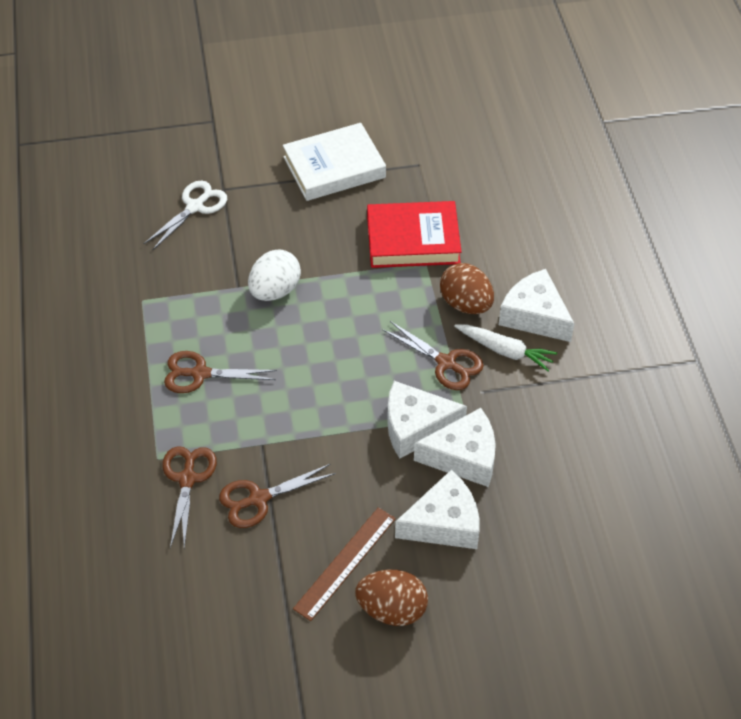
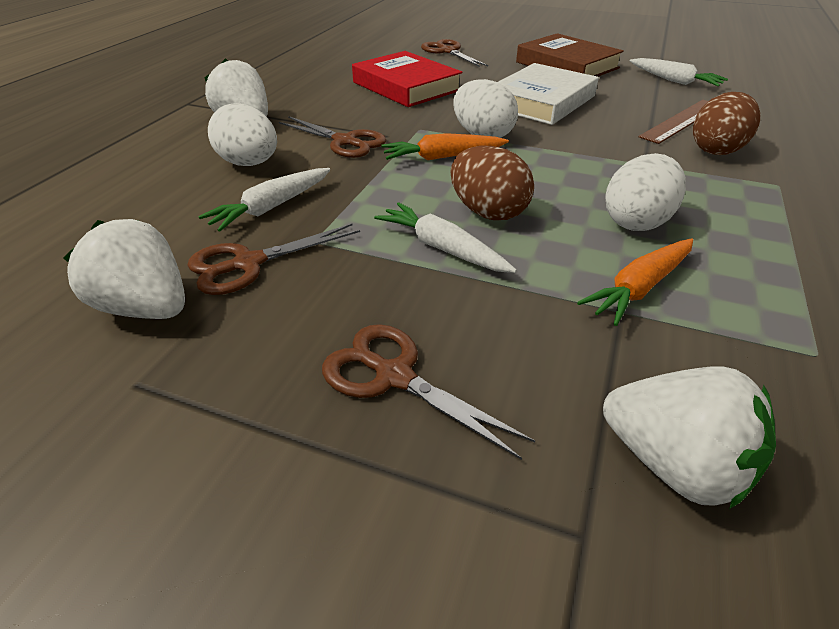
brown book: none = 0 -> [516,33,624,77] = 1
orange carrot: none = 0 -> [381,133,509,160] [577,238,693,326] = 2
white carrot: [454,324,557,371] = 1 -> [198,168,330,232] [374,202,517,273] [630,58,728,86] = 3
white cheese: [387,381,467,458] [395,470,480,549] [414,408,496,487] [499,269,575,342] = 4 -> none = 0
white egg: [248,249,301,301] = 1 -> [208,103,277,166] [453,79,518,138] [605,153,686,231] = 3
white scissors: [143,181,227,250] = 1 -> none = 0
white strawberry: none = 0 -> [63,219,185,319] [204,58,268,117] [603,367,776,509] = 3

